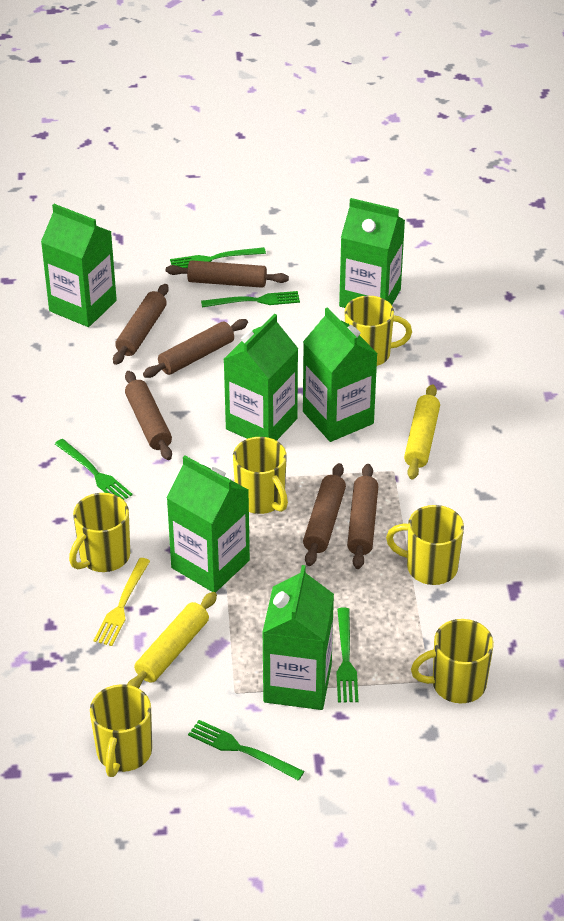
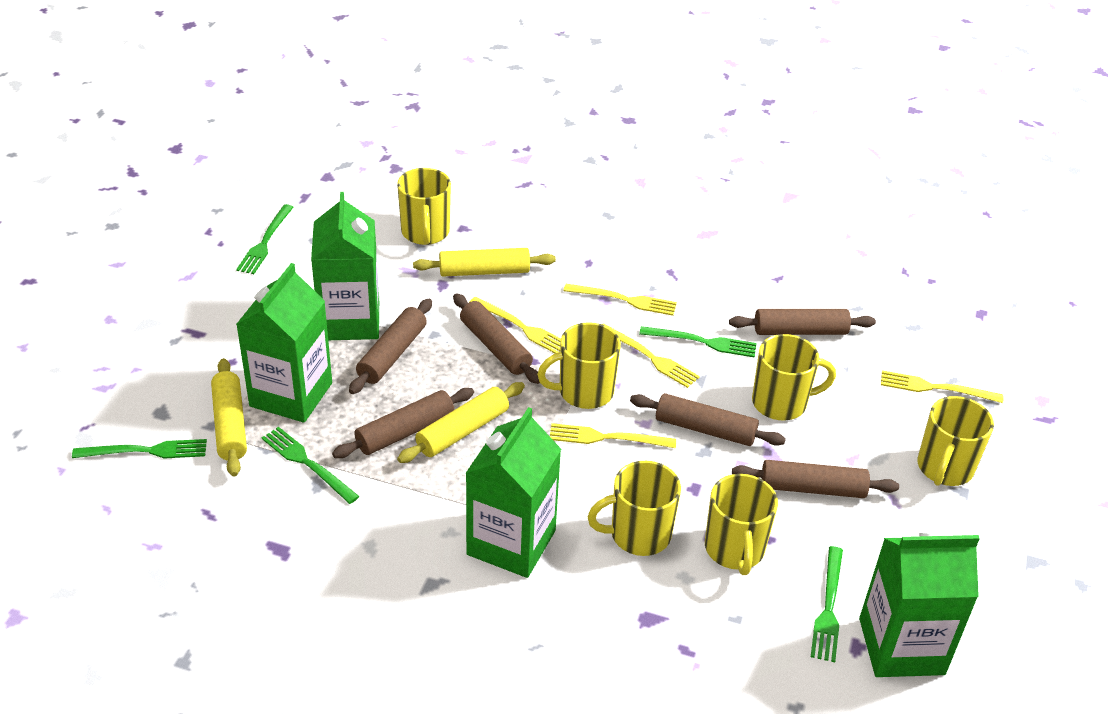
green carton: [41,204,117,327] [166,456,250,593] [224,314,298,441] [262,565,334,710] [303,307,378,442] [339,198,405,308] = 6 -> [236,263,332,423] [311,192,379,340] [465,407,561,578] [859,532,980,677] = 4
yellow fork: [93,558,150,646] = 1 -> [469,297,561,353] [550,423,676,448] [563,284,677,316] [602,323,700,388] [881,370,1004,403] = 5
yellow rolling pin: [127,592,217,688] [404,384,440,480] = 2 -> [211,358,247,476] [397,382,525,463] [413,248,556,276] = 3

